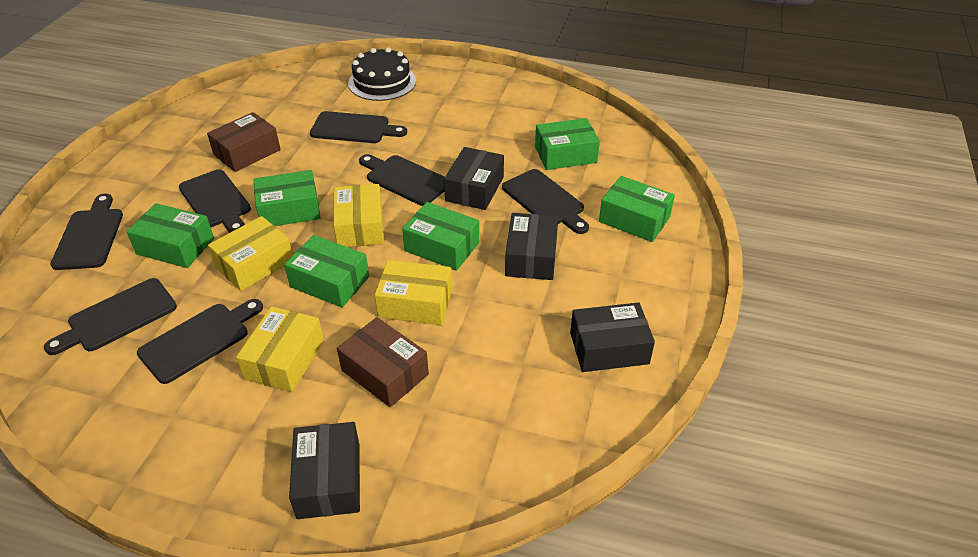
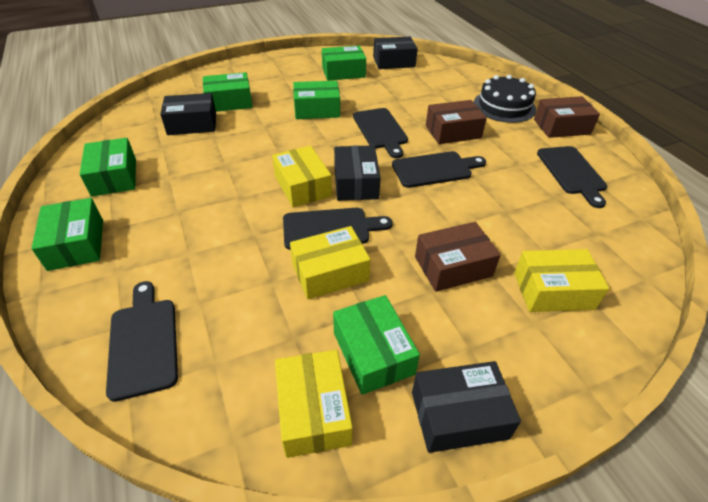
black cutting board: [44,278,177,355] [50,194,123,270] [137,299,263,384] [179,169,251,233] [310,111,407,143] [359,154,445,206] [502,169,589,234] = 7 -> [106,281,178,402] [283,208,393,250] [353,108,408,158] [392,151,486,188] [537,146,607,208] = 5
brown box: [207,112,281,172] [337,317,429,407] = 2 -> [415,222,501,292] [426,100,487,144] [534,96,600,138] = 3

